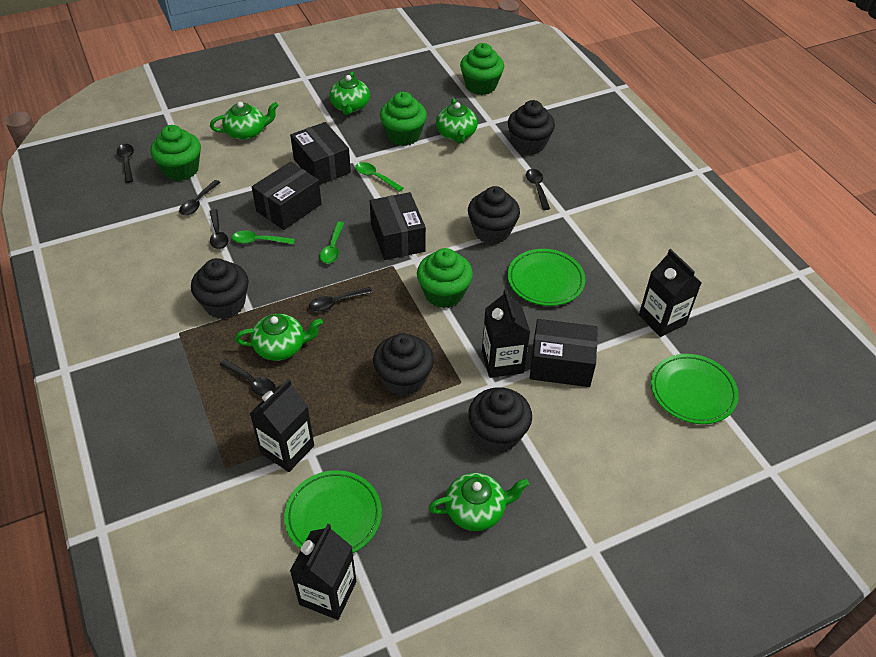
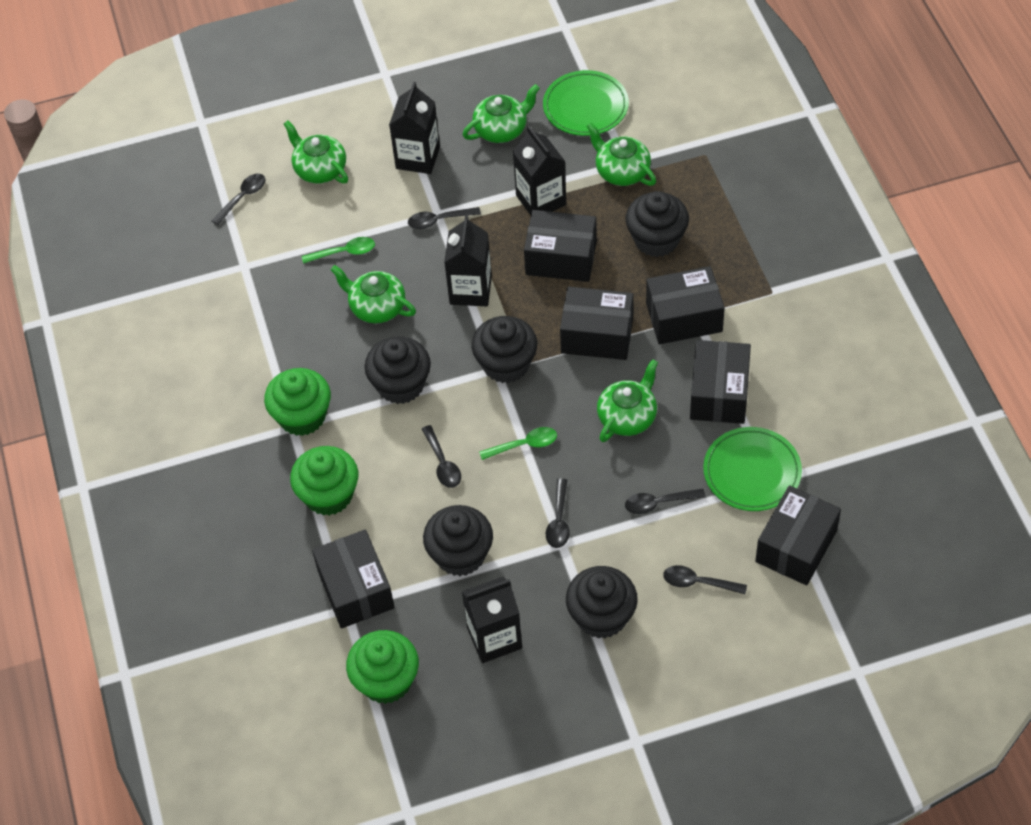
black box: [252,162,322,230] [290,122,351,185] [370,192,426,260] [530,319,598,387] = 4 -> [312,530,395,629] [524,210,597,282] [560,287,634,360] [646,266,725,344] [690,340,751,424] [755,486,841,585] = 6
green cupcake: [150,125,201,181] [380,92,427,146] [417,248,473,308] [460,43,504,95] = 4 -> [264,368,331,436] [290,446,358,516] [346,630,419,704] = 3
green plate: [284,470,382,553] [508,249,585,306] [651,354,739,424] = 3 -> [543,70,629,136] [703,427,802,511] = 2
green spoon: [232,231,295,245] [320,222,344,264] [355,162,403,192] = 3 -> [302,237,375,264] [479,427,557,460] = 2

